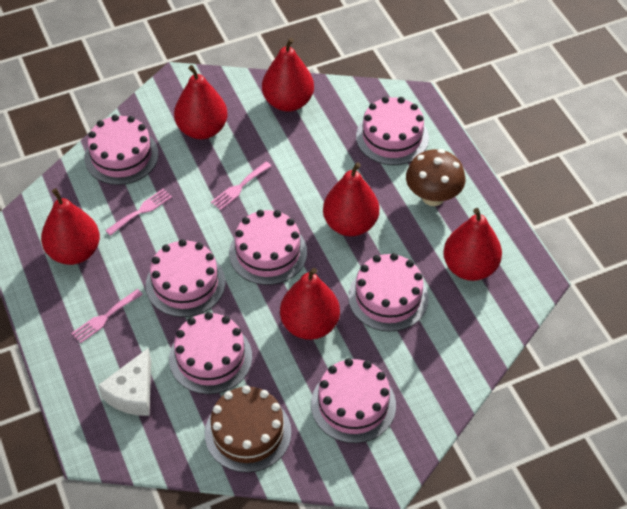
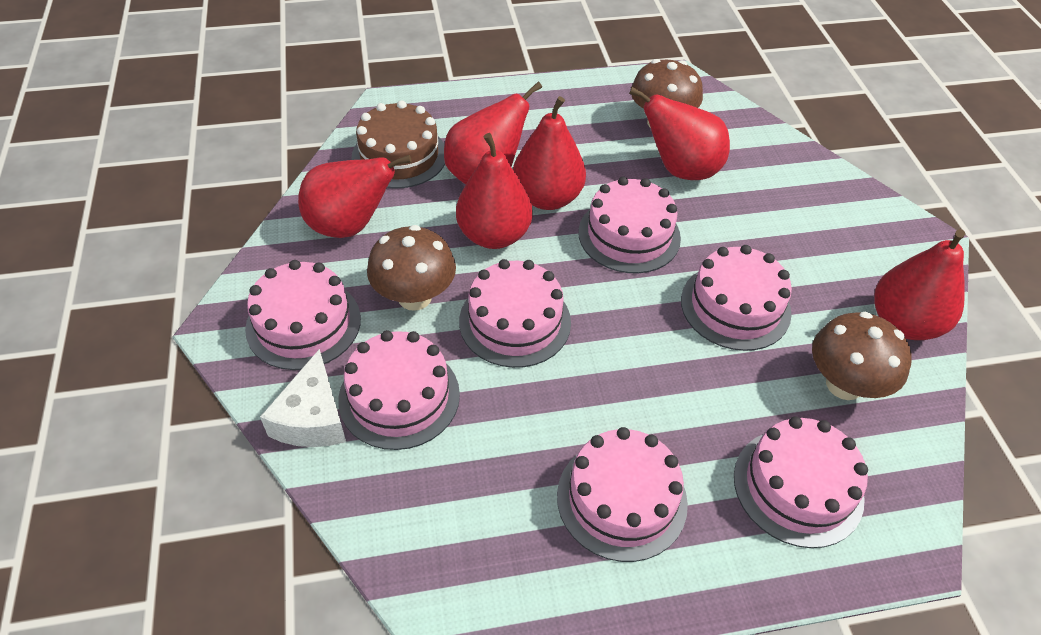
brown mushroom: [406,149,465,206] = 1 -> [367,225,456,311] [631,59,703,128] [812,312,912,400] = 3
pink fork: [71,289,143,343] [105,189,172,236] [211,162,271,210] = 3 -> none = 0

